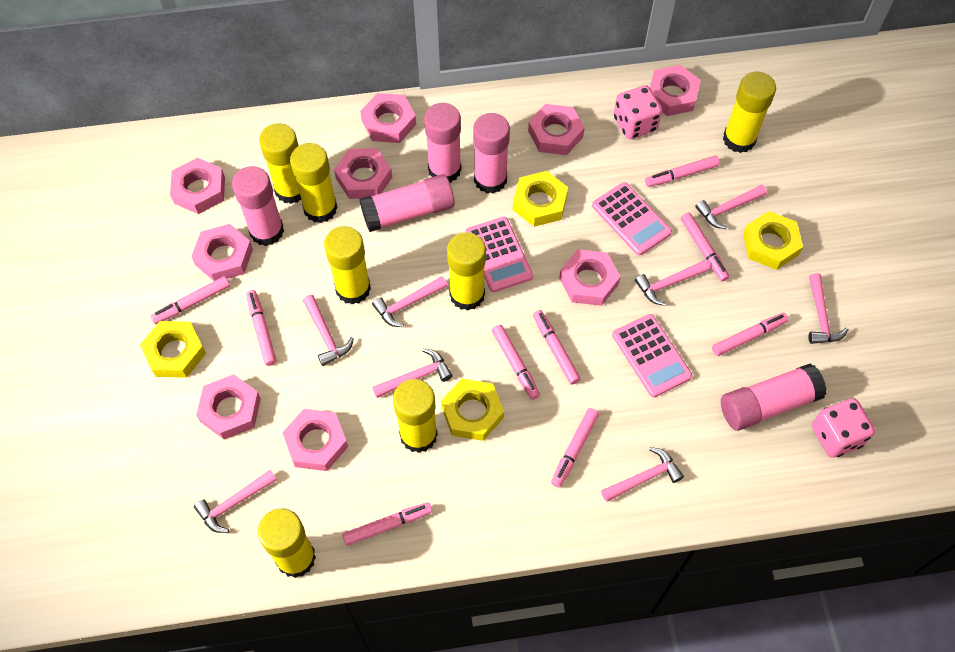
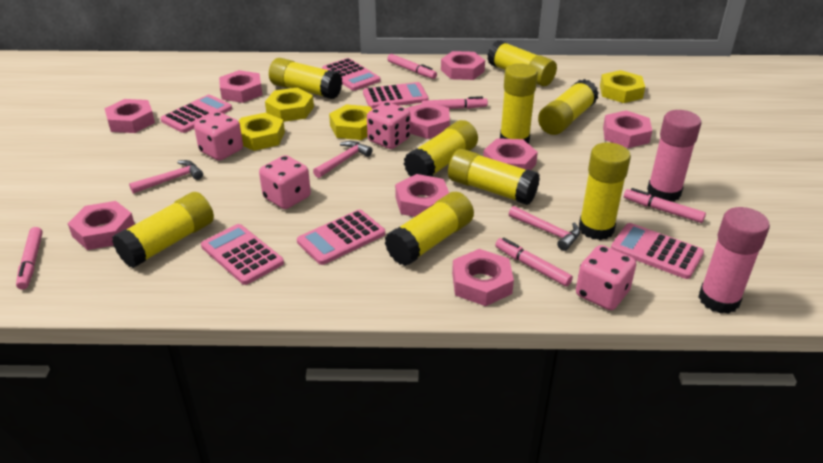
pink calculator: [466,217,533,292] [592,182,672,255] [612,314,692,397] = 3 -> [161,95,232,133] [201,224,284,285] [297,210,385,265] [322,58,380,91] [363,82,429,109] [611,223,704,279] = 6
pink dice: [614,85,662,139] [812,398,875,458] = 2 -> [194,112,243,161] [259,155,311,209] [367,102,410,149] [576,245,636,310] = 4
pink glue stick: [232,166,284,246] [360,174,455,232] [424,103,461,183] [473,113,510,194] [721,363,827,431] = 5 -> [647,110,702,202] [698,207,770,314] = 2
pink hammer: [194,470,277,533] [303,295,354,366] [372,276,448,327] [372,348,453,398] [601,447,684,502] [635,260,710,306] [695,184,767,229] [809,273,849,344] = 8 -> [129,160,203,194] [313,141,372,178] [509,206,580,251] = 3
pink marker: [150,276,230,324] [246,290,277,366] [342,502,432,546] [492,325,540,400] [533,310,581,385] [551,408,599,488] [645,156,720,187] [681,213,729,282] [712,313,788,356] = 9 -> [16,227,43,290] [388,54,437,79] [422,96,488,109] [495,238,573,286] [624,188,706,223] = 5
yellow glue stick: [258,509,316,578] [259,123,301,204] [290,143,337,223] [324,226,371,305] [393,379,438,453] [447,232,486,311] [723,72,776,153] = 7 -> [112,192,214,268] [269,58,342,99] [385,192,474,266] [404,120,478,177] [448,149,540,205] [487,40,557,86] [500,63,538,144] [538,79,599,135] [579,142,631,240] = 9

